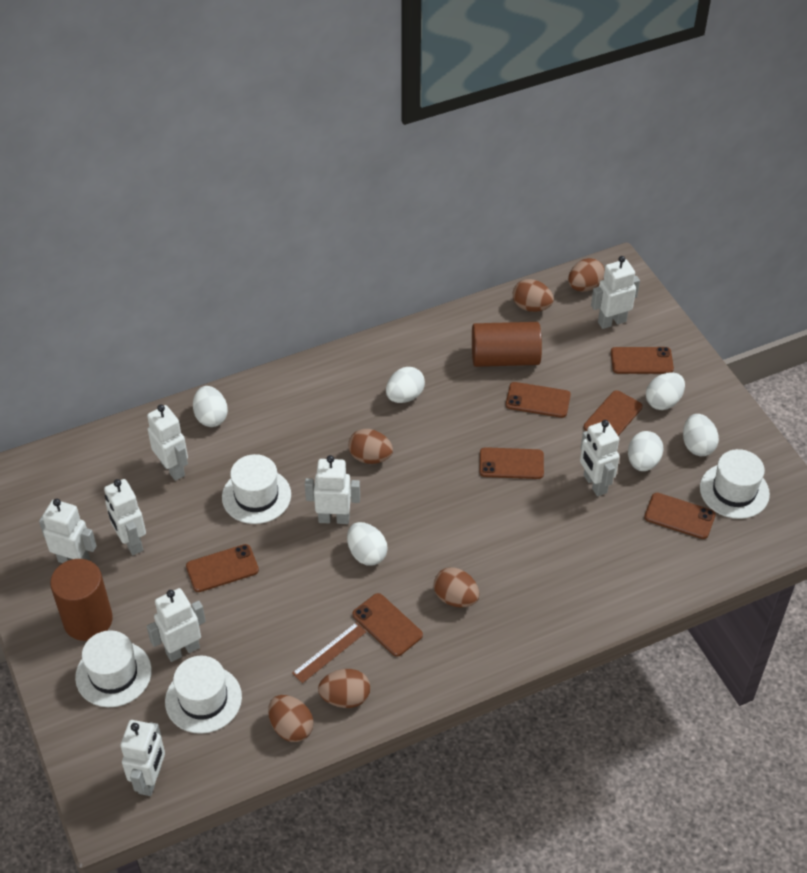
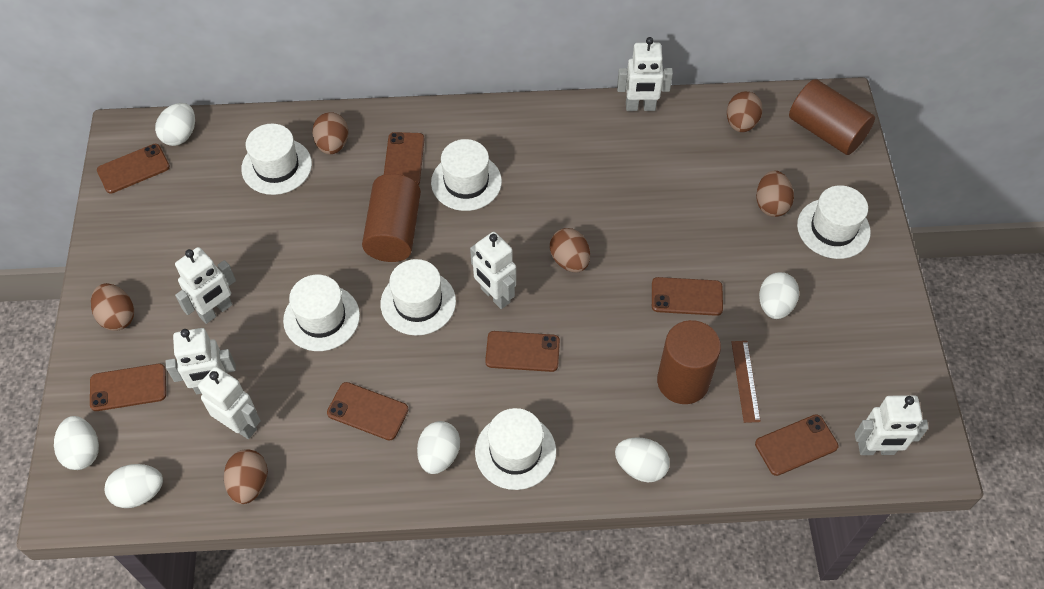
brown cylinder: [50,559,113,641] [472,322,542,367] = 2 -> [362,174,421,262] [657,320,721,404] [789,79,875,155] = 3
white hat: [75,630,152,707] [165,656,242,734] [222,454,291,524] [700,449,770,519] = 4 -> [241,124,312,195] [283,275,360,351] [380,259,456,336] [431,139,502,211] [475,408,556,490] [797,185,871,259] = 6
white robot: [39,499,97,563] [104,479,146,555] [120,720,165,796] [147,405,188,481] [147,588,206,662] [305,455,360,524] [580,420,620,496] [591,256,640,329] = 8 -> [166,328,236,394] [175,247,236,324] [198,367,261,439] [470,232,516,309] [617,37,673,111] [855,395,929,455] = 6

